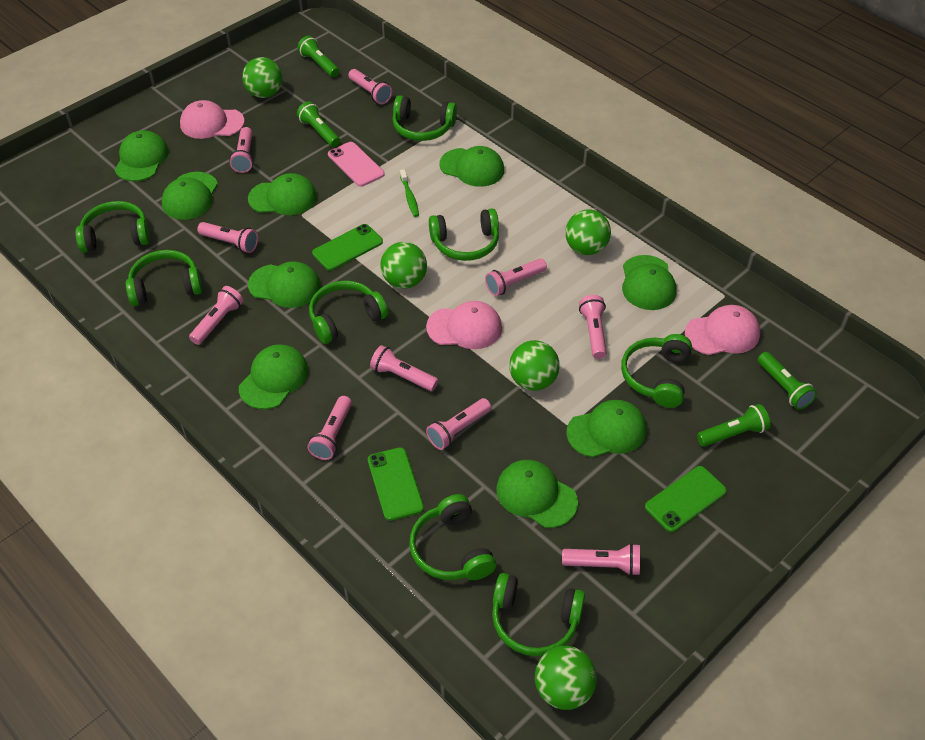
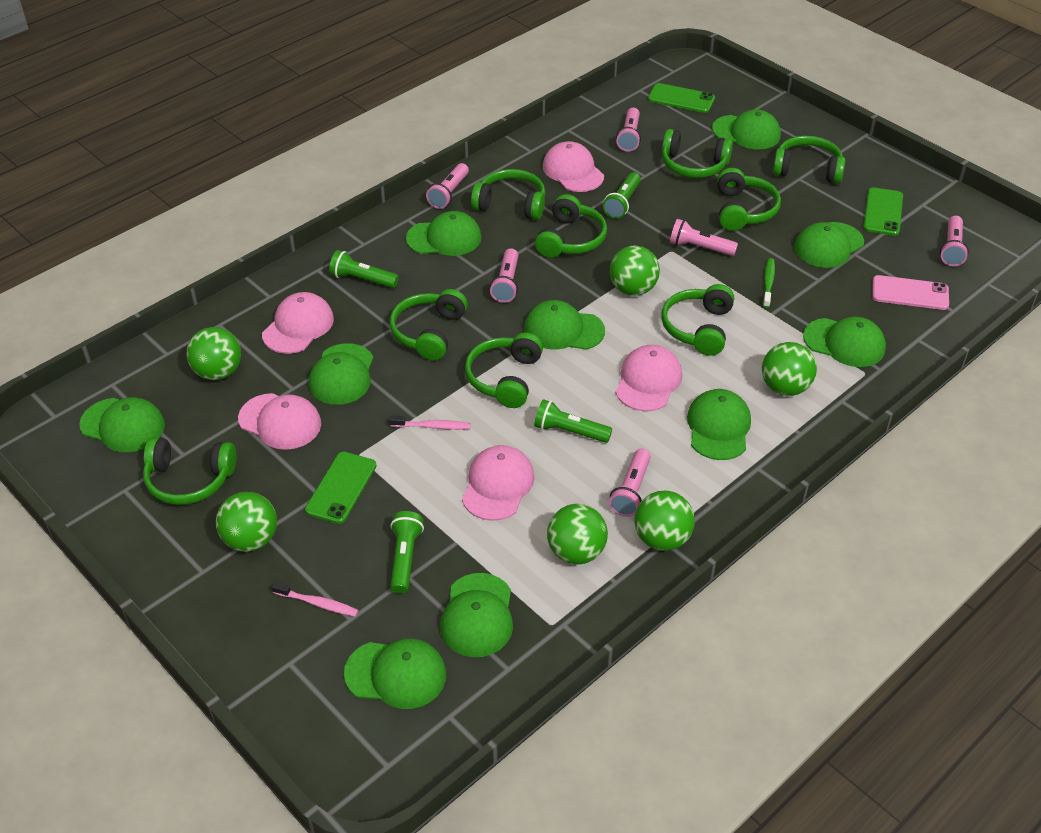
green ball: [242,57,283,98] [380,242,427,289] [509,340,560,391] [535,646,597,710] [565,209,611,255] = 5 -> [186,327,241,380] [216,492,277,552] [547,504,608,565] [610,246,660,296] [634,491,695,551] [762,342,817,396] = 6
green cap: [115,130,169,181] [162,172,218,220] [239,344,309,409] [248,173,317,215] [248,261,321,308] [440,146,504,187] [496,460,578,528] [566,400,647,457] [622,255,676,310] = 9 -> [79,397,165,452] [309,343,373,405] [344,638,446,709] [406,211,482,256] [440,573,513,657] [524,300,605,350] [687,389,751,460] [712,110,781,149] [794,222,864,268] [803,317,886,367] = 10
green headphones: [75,201,150,253] [126,250,202,306] [309,281,388,344] [392,95,457,141] [409,494,496,580] [429,208,499,261] [492,573,585,657] [621,334,692,408] = 8 -> [143,437,237,505] [390,289,468,361] [465,333,543,408] [471,169,545,220] [535,194,607,258] [661,284,734,356] [662,129,733,178] [717,168,781,231] [773,136,845,184] = 9
pink cap: [180,100,245,139] [426,301,502,349] [685,305,760,355] = 3 -> [238,393,321,450] [262,292,334,354] [462,445,535,521] [543,141,604,192] [615,345,682,411] = 5
pink flashlight: [189,286,244,345] [197,222,258,253] [229,127,254,173] [307,396,352,460] [348,69,392,104] [370,345,438,391] [426,398,491,450] [485,258,547,296] [562,543,640,576] [579,295,607,359] = 10 -> [426,163,469,209] [490,248,518,303] [609,449,651,517] [616,108,641,152] [670,219,738,256] [940,216,969,266] = 6
pink toothbrush: none = 0 -> [272,582,358,617] [389,416,471,430] = 2

